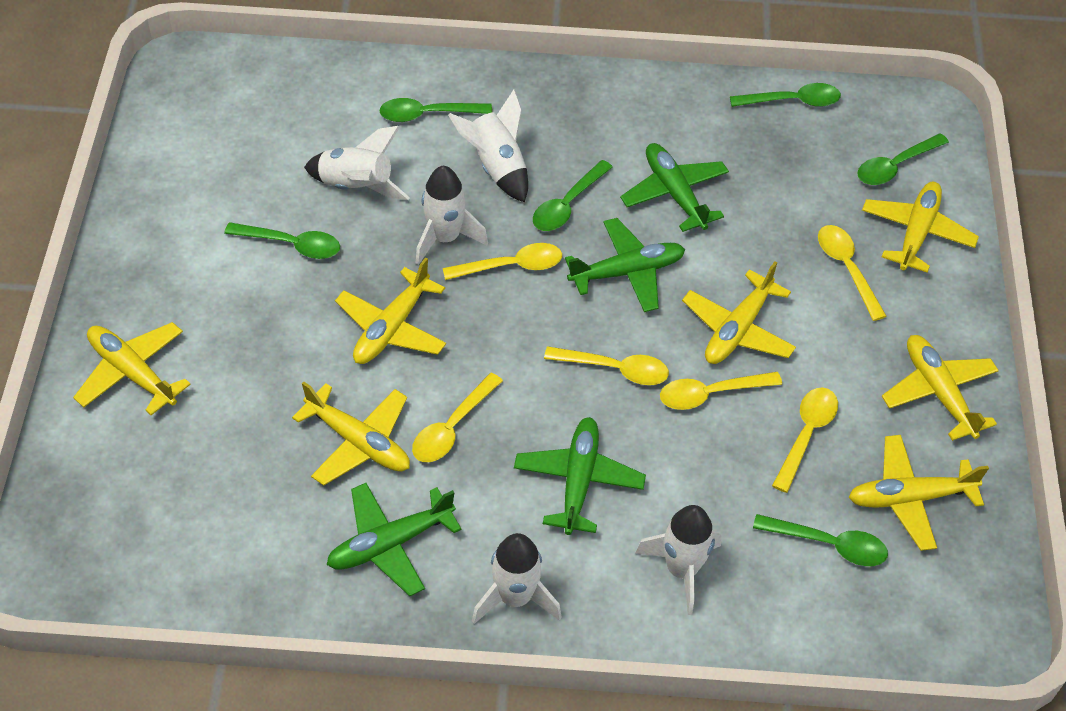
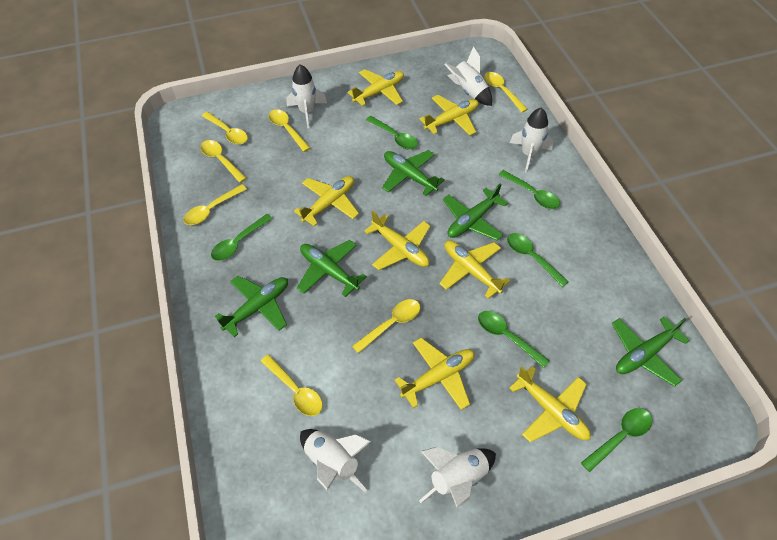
green plane: [327,483,462,596] [514,417,646,535] [565,218,685,312] [620,143,729,232] = 4 -> [215,276,288,337] [297,240,367,297] [382,150,445,196] [443,184,508,240] [612,317,689,387] = 5
yellow spoon: [412,373,503,462] [443,243,562,280] [544,346,669,385] [660,372,782,410] [772,387,838,493] [818,225,887,321] = 6 -> [183,184,247,225] [201,140,247,183] [202,112,248,145] [261,354,323,416] [268,109,310,152] [352,299,420,353] [484,72,528,112] = 7

